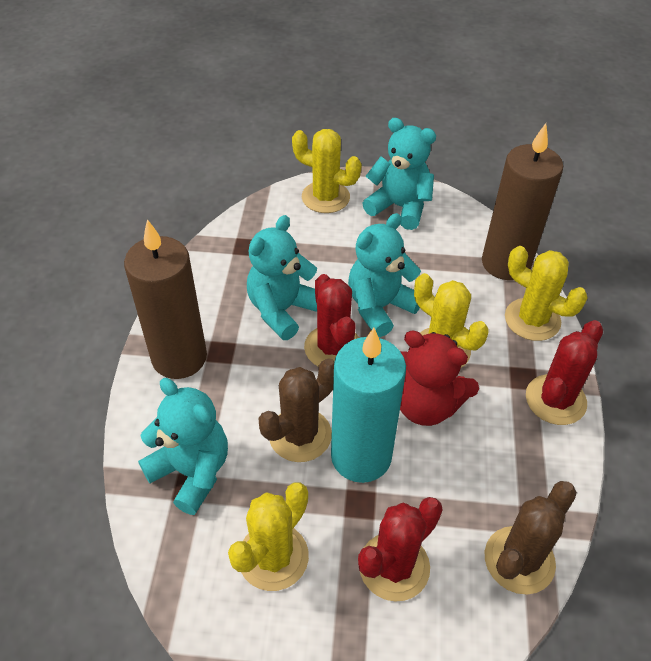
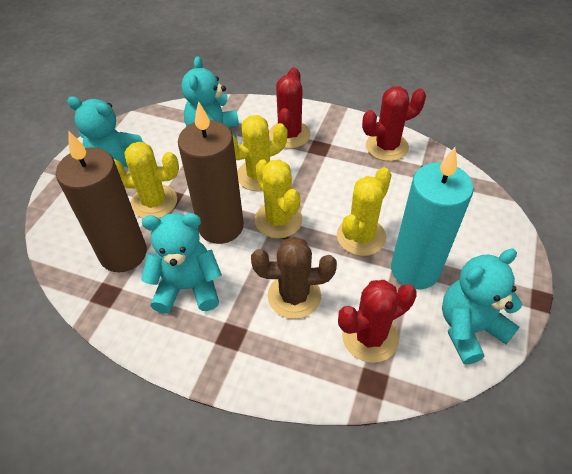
brown cactus: [259,358,335,462] [485,481,577,595] = 2 -> [251,237,337,319] = 1
red teddy bear: [400,330,479,426] = 1 -> none = 0

